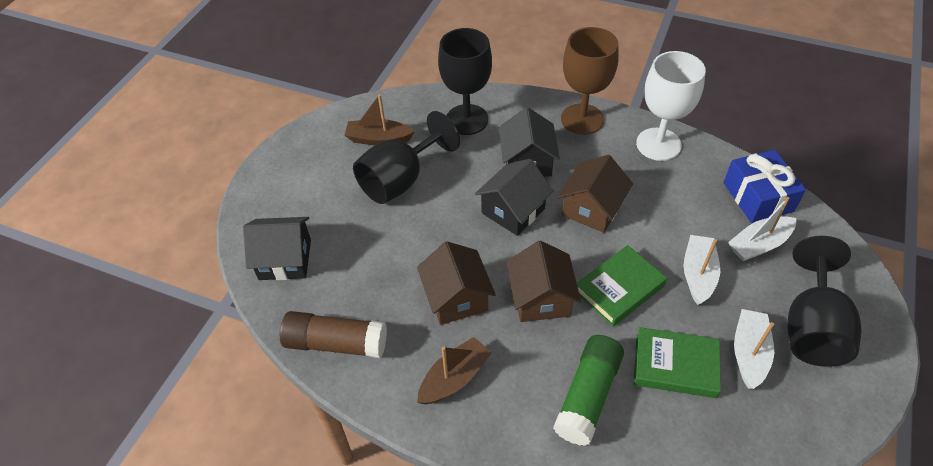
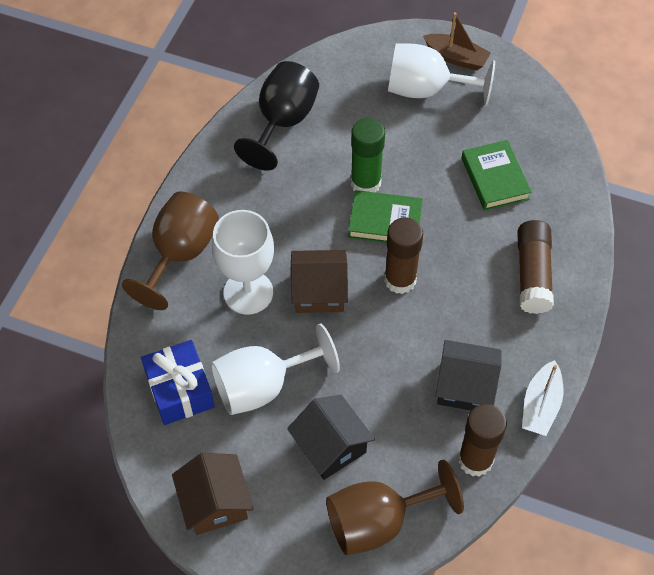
black goblet: [353,111,460,204] [438,28,492,135] [787,236,861,367] = 3 -> [234,61,319,171] = 1
black house: [243,217,311,280] [475,159,553,236] [499,107,560,177] = 3 -> [287,395,375,480] [435,340,502,410] = 2
brown boat: [344,94,415,146] [417,337,492,404] = 2 -> [423,12,491,71] = 1
brown glue stick: [280,311,387,358] = 1 -> [384,217,423,294] [458,404,507,477] [517,220,554,314] = 3
brown goblet: [561,27,619,135] = 1 -> [122,191,219,310] [326,460,464,555] = 2
brown house: [417,241,496,325] [507,241,581,322] [557,155,633,233] = 3 -> [172,453,254,535] [291,250,348,313] = 2
white boat: [684,235,720,305] [728,197,796,261] [734,309,774,389] = 3 -> [522,360,564,436] = 1
white goblet: [636,51,706,161] = 1 -> [211,323,340,415] [212,210,274,315] [388,43,495,106] = 3

